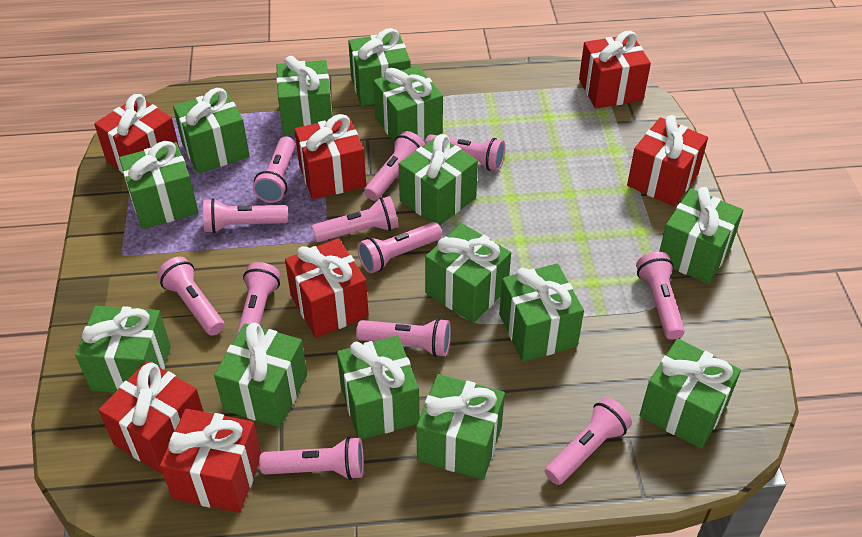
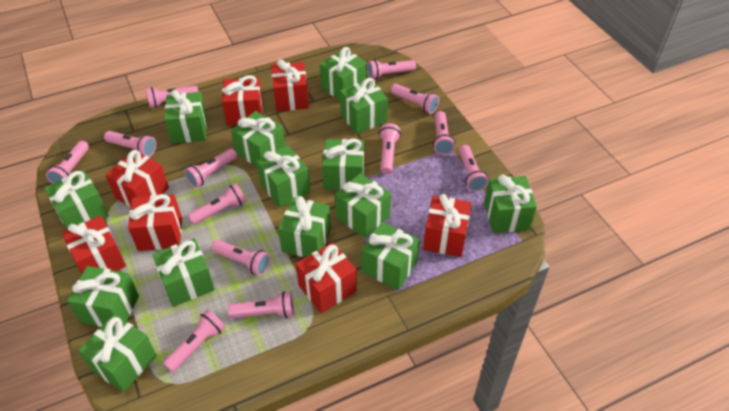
pink flashlight: [157,257,224,336] [203,198,288,233] [235,262,281,338] [253,136,295,203] [259,437,364,480] [312,196,399,242] [356,318,451,357] [357,222,442,273] [364,131,425,201] [425,134,505,171] [545,397,632,485] [636,252,685,340] = 12 -> [46,141,89,184] [104,131,156,157] [146,86,198,108] [163,310,225,372] [184,149,237,188] [188,183,246,225] [211,240,270,276] [228,291,295,318] [367,60,416,80] [379,123,401,174] [391,84,439,114] [433,111,455,155] [459,145,489,192] = 13

